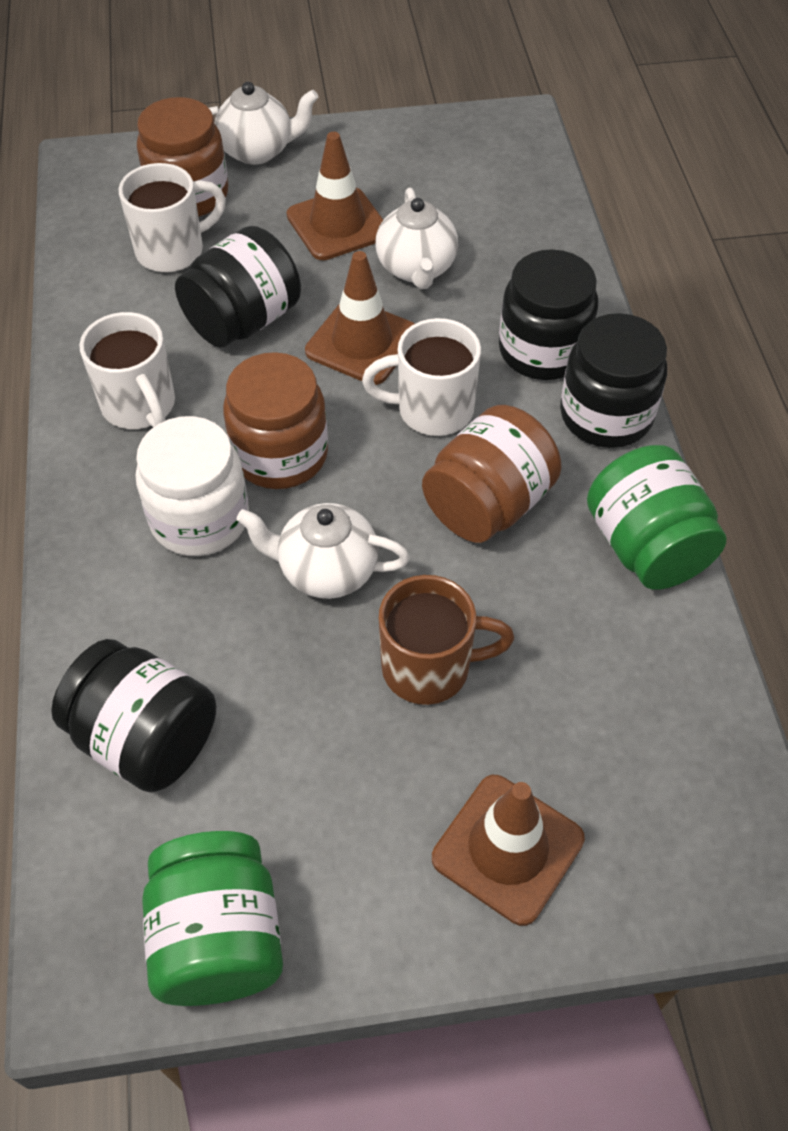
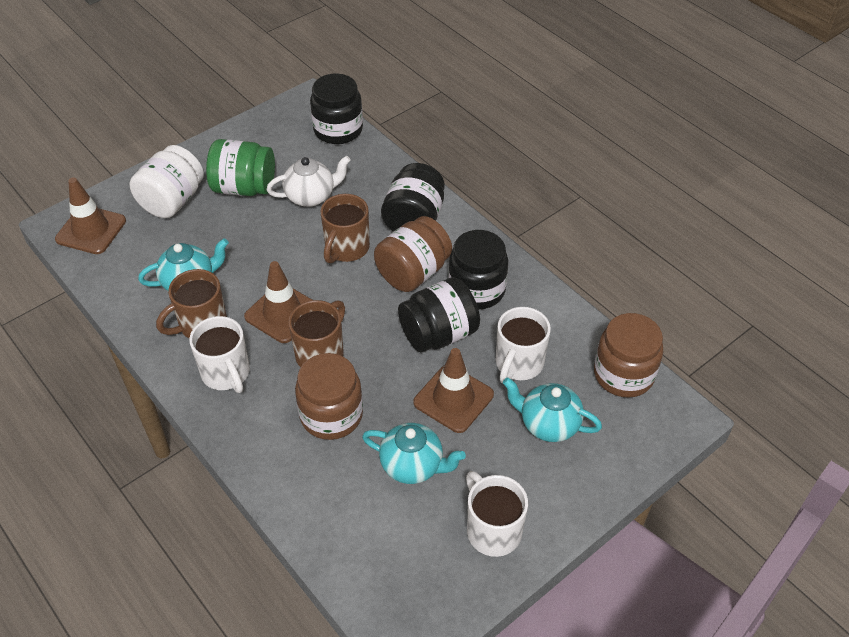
brown mug: [379,575,514,705] = 1 -> [156,269,227,338] [288,300,345,367] [320,194,370,263] = 3
green jar: [142,831,283,1006] [587,445,726,590] = 2 -> [206,139,275,196] = 1
turquoise teapot: none = 0 -> [138,238,229,291] [362,423,466,484] [503,377,602,442] = 3
white teapot: [209,82,319,165] [236,503,410,599] [376,188,458,289] = 3 -> [266,156,351,207] = 1

